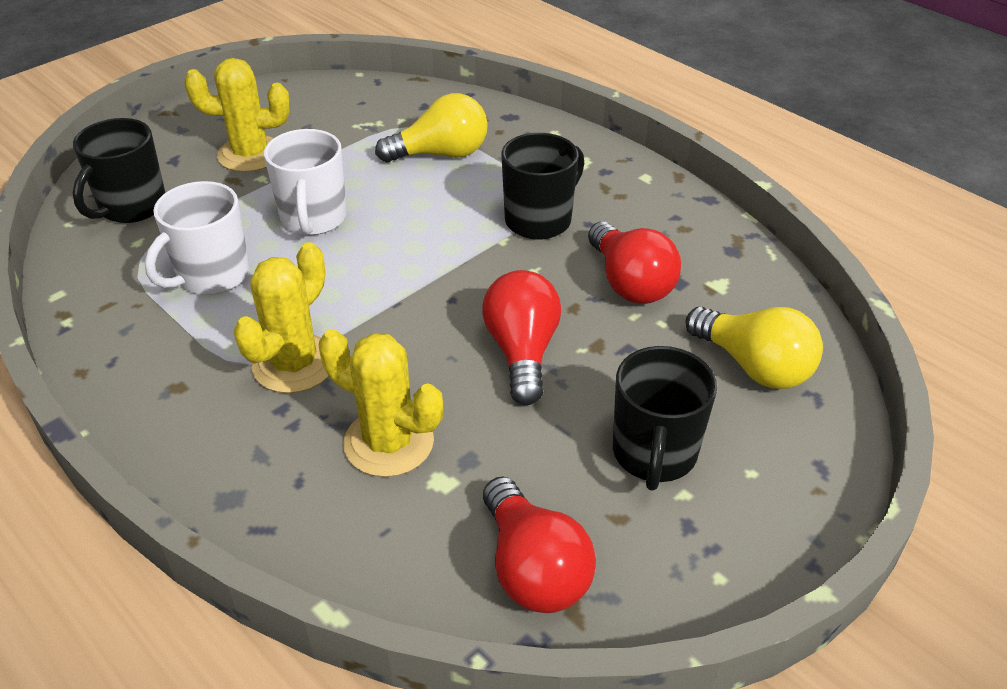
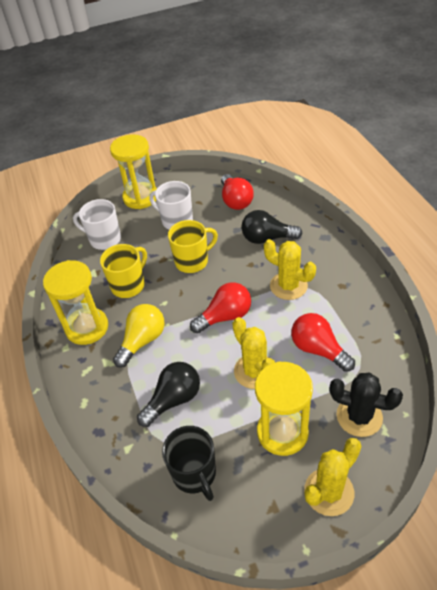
black cactus: none = 0 -> [329,373,403,437] = 1
black light bulb: none = 0 -> [137,362,200,427] [241,210,303,244] = 2
black mug: [73,118,165,223] [501,133,584,240] [613,346,717,490] = 3 -> [162,426,216,501] = 1
yellow hourglass: none = 0 -> [43,260,108,345] [110,134,157,209] [255,362,313,456] = 3
yellow light bulb: [375,93,488,162] [686,307,823,389] = 2 -> [113,304,164,368] = 1
yellow mug: none = 0 -> [100,244,147,298] [168,220,218,273] = 2

